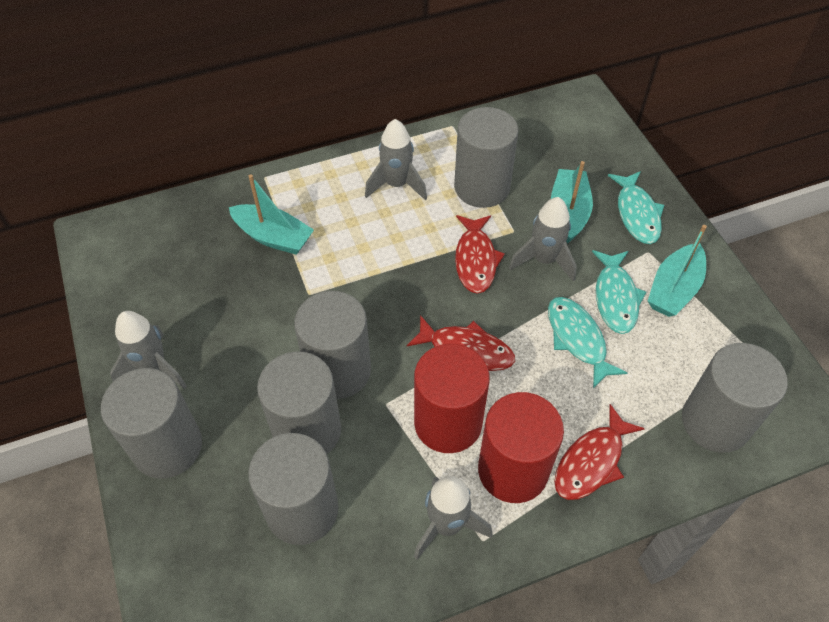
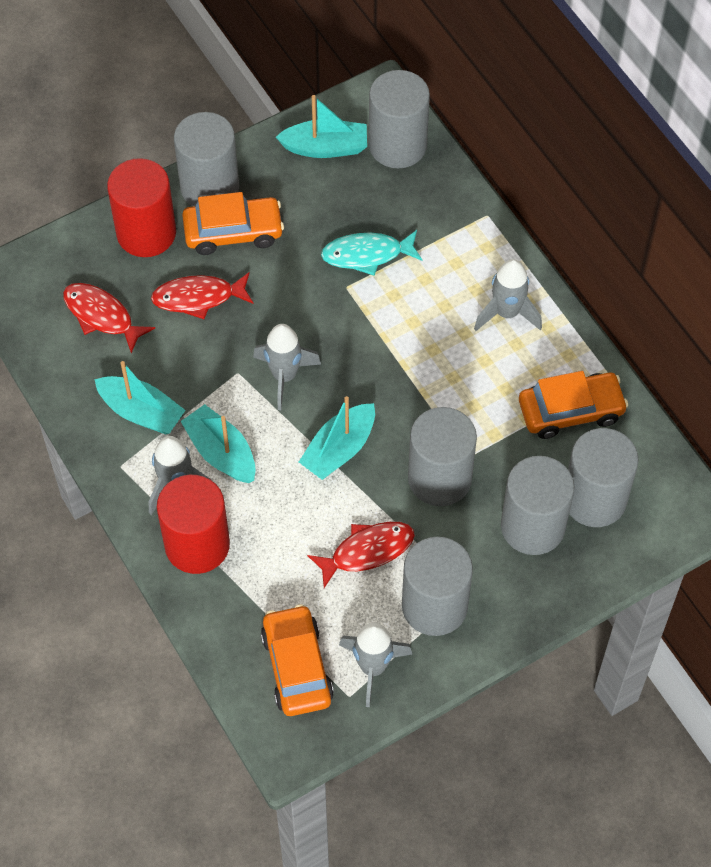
orange car: none = 0 -> [182,192,284,255] [261,604,334,716] [519,371,628,439] = 3
turquoise boat: [229,175,314,255] [551,161,593,243] [648,225,707,317] = 3 -> [94,361,186,434] [180,404,256,483] [276,95,367,158] [299,396,375,480] = 4
turquoise fish: [548,297,627,388] [592,250,646,334] [608,171,664,244] = 3 -> [321,230,422,276] = 1

